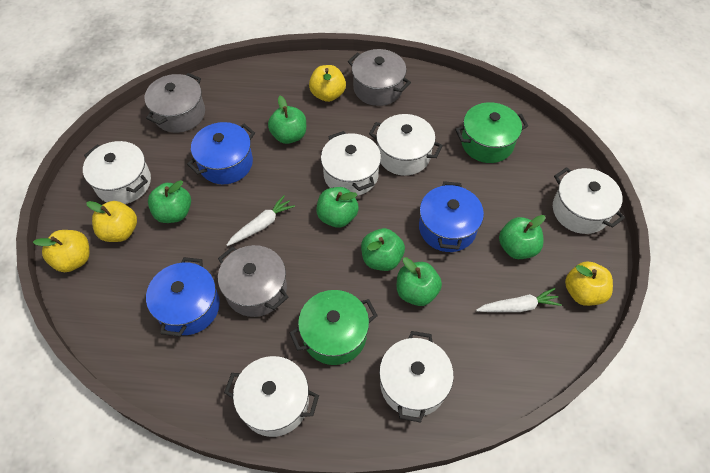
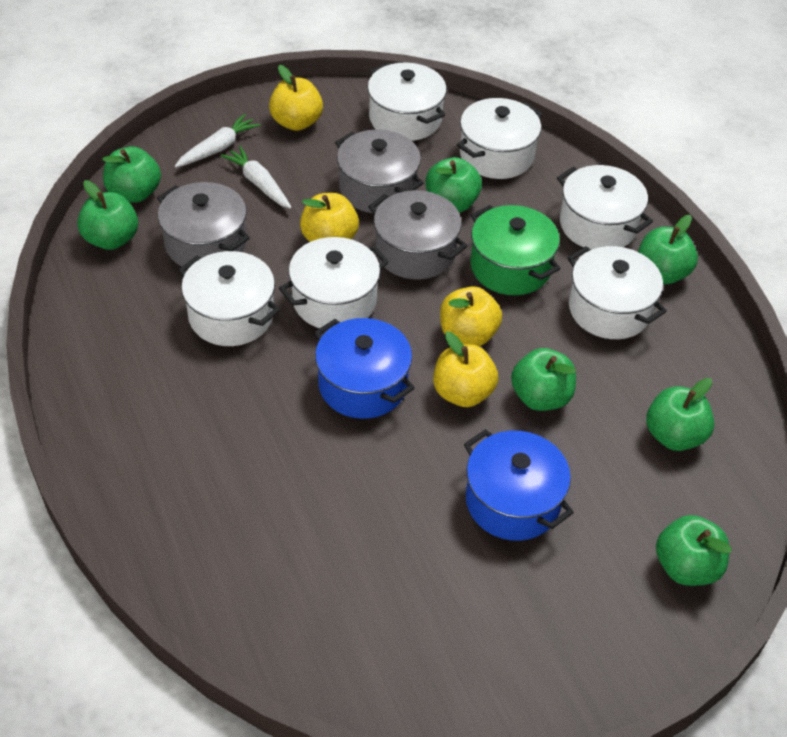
blue pot: [146,257,220,337] [187,122,255,184] [419,181,484,252] = 3 -> [314,318,415,419] [464,429,574,541] = 2
green apple: [148,180,191,223] [268,96,306,144] [316,187,359,228] [361,228,405,271] [397,257,442,306] [499,215,545,259] = 6 -> [77,180,138,250] [102,147,161,203] [426,157,482,213] [511,348,576,411] [638,215,698,284] [646,378,714,451] [656,515,732,586] = 7
green pot: [290,290,378,365] [455,102,528,163] = 2 -> [471,205,561,295] = 1

